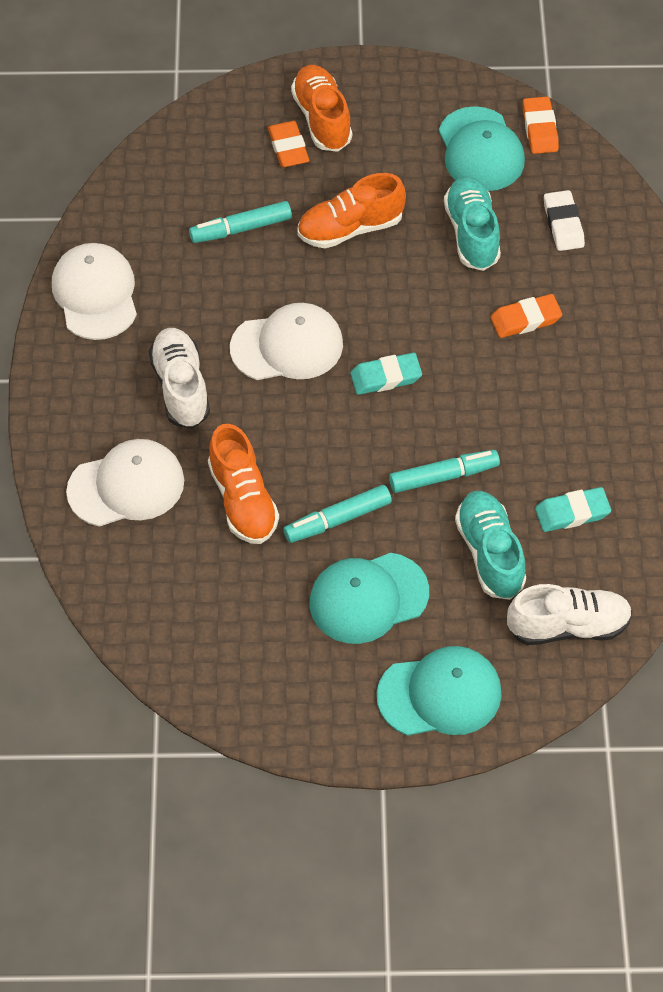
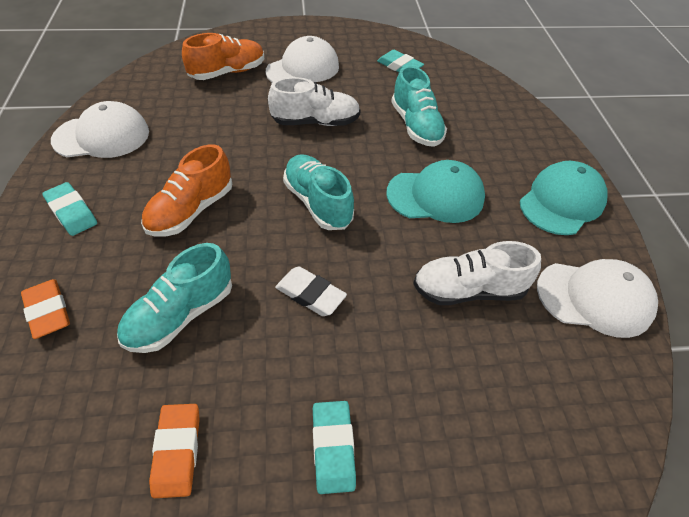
orange eraser: [268,121,309,167] [491,294,562,338] [523,97,559,154] = 3 -> [21,279,70,339] [149,404,200,498] = 2
orange shoe: [208,424,279,544] [291,65,352,152] [297,173,406,248] = 3 -> [141,144,232,236] [182,33,264,80] = 2
turquoise cap: [309,553,429,644] [377,646,502,736] [439,106,525,191] = 3 -> [387,160,485,223] [520,161,607,235] = 2
turquoise eraser: [350,353,422,395] [535,487,611,532] = 2 -> [42,182,97,236] [313,401,356,494] [377,50,424,72] = 3
turquoise marker: [189,201,292,243] [283,485,392,543] [389,450,500,493] = 3 -> none = 0
turquoise shoe: [444,176,501,271] [455,491,526,600] = 2 -> [117,243,232,353] [283,154,354,230] [391,66,447,147] = 3

